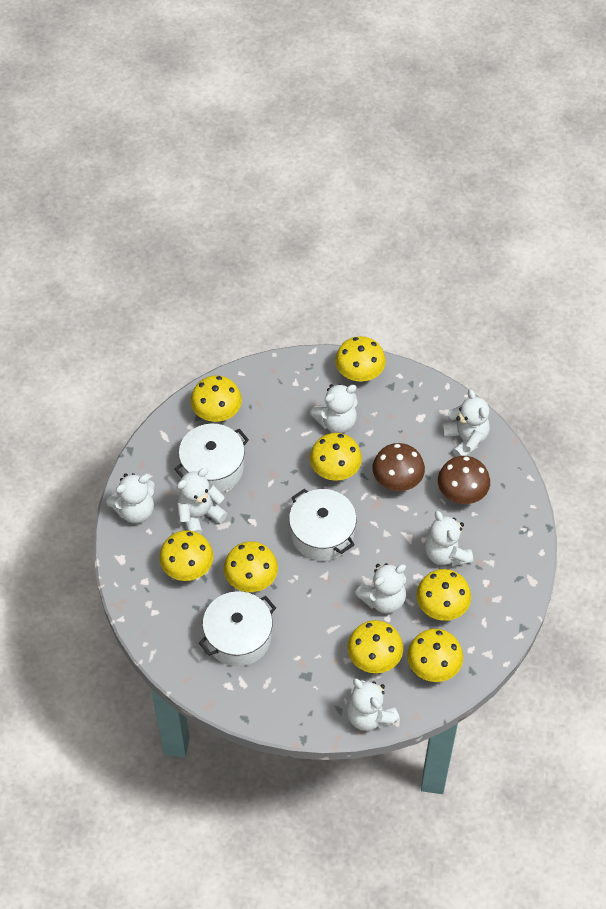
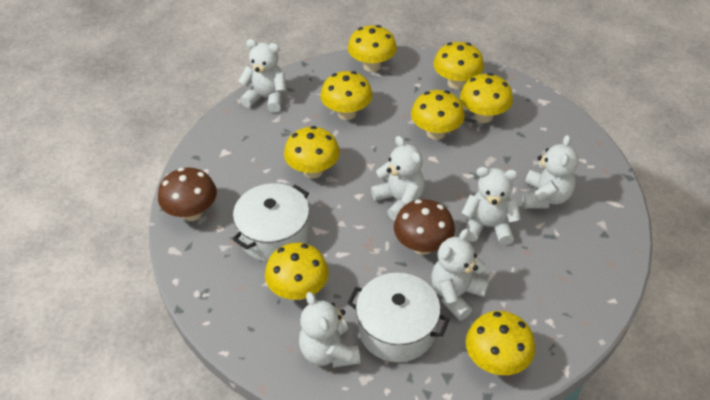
white pot: [175,424,249,492] [199,591,276,666] [289,489,357,561] = 3 -> [232,183,309,262] [347,273,450,362] = 2
white teddy bear: [106,473,155,524] [177,468,228,534] [310,384,358,433] [347,678,400,731] [355,563,406,614] [425,511,473,567] [442,389,490,457] = 7 -> [239,39,286,112] [299,292,360,368] [371,136,425,221] [431,229,489,320] [462,167,521,245] [523,135,579,209] = 6

